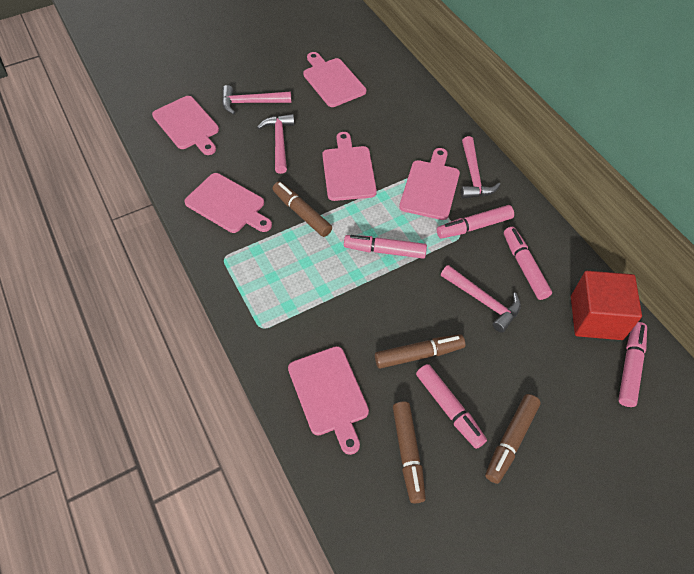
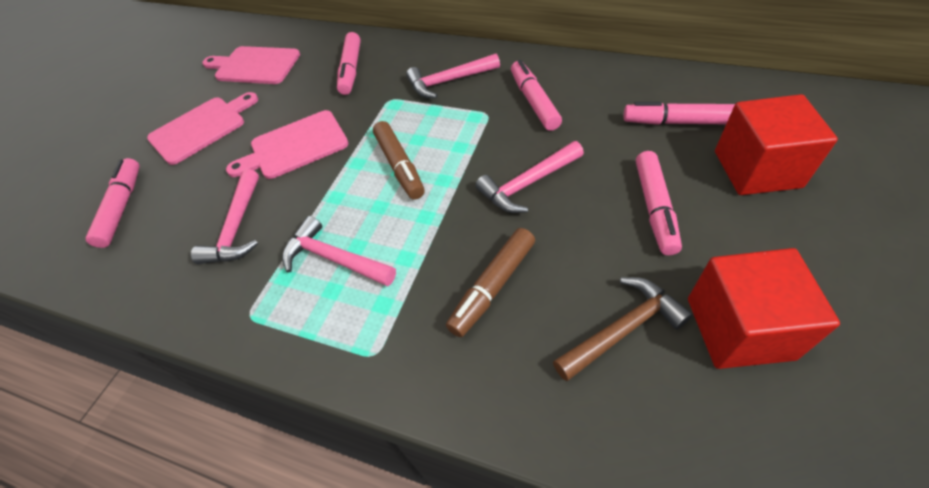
brown hammer: none = 0 -> [553,277,693,381] = 1
brown marker: [273,182,332,237] [375,334,465,369] [393,402,426,503] [485,394,541,484] = 4 -> [373,121,425,200] [446,228,535,337] = 2
pink cutting board: [152,96,219,155] [184,173,272,233] [288,346,369,455] [303,52,366,107] [322,132,377,201] [399,148,460,220] = 6 -> [147,92,258,165] [202,46,300,84] [226,110,349,179] = 3
red cube: [571,271,642,340] = 1 -> [688,248,840,369] [715,94,838,195] = 2

